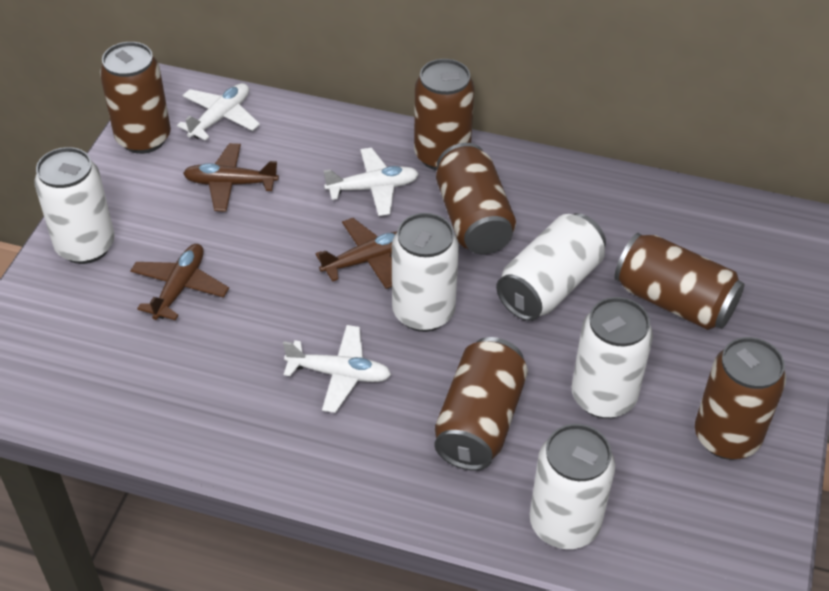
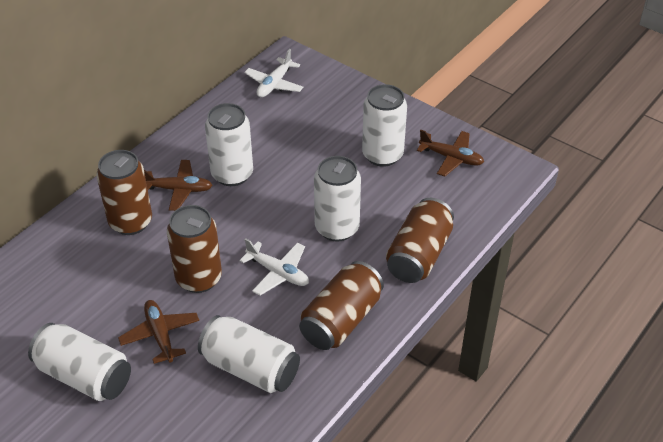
brown can: [100,42,171,154] [414,59,474,170] [434,337,528,471] [436,143,516,254] [614,233,744,330] [695,337,786,460] = 6 -> [96,150,152,235] [167,205,222,293] [299,261,384,350] [386,198,454,283] = 4
white plane: [177,83,260,141] [283,325,391,413] [324,148,419,216] = 3 -> [239,239,309,296] [244,49,304,97] = 2

